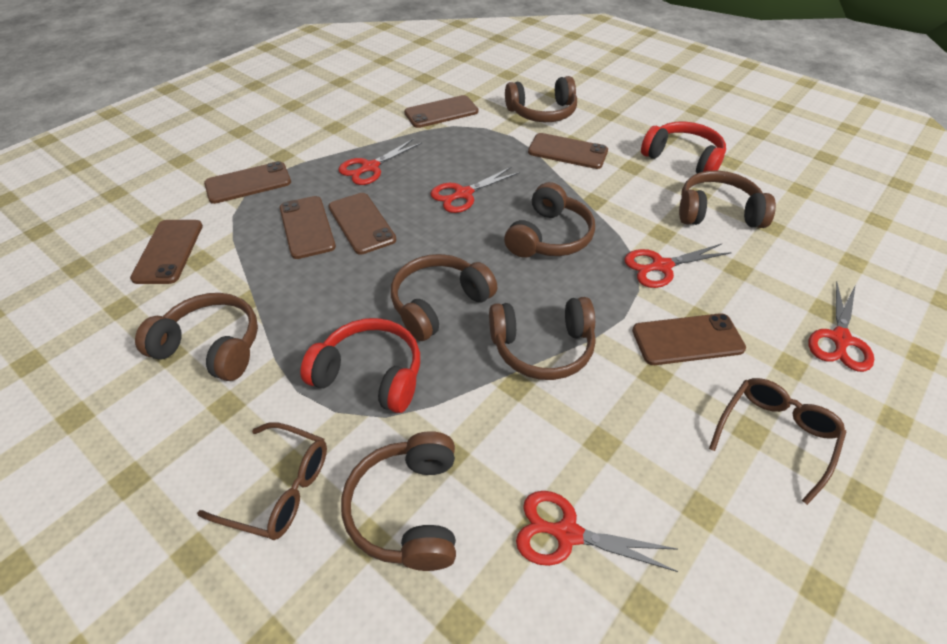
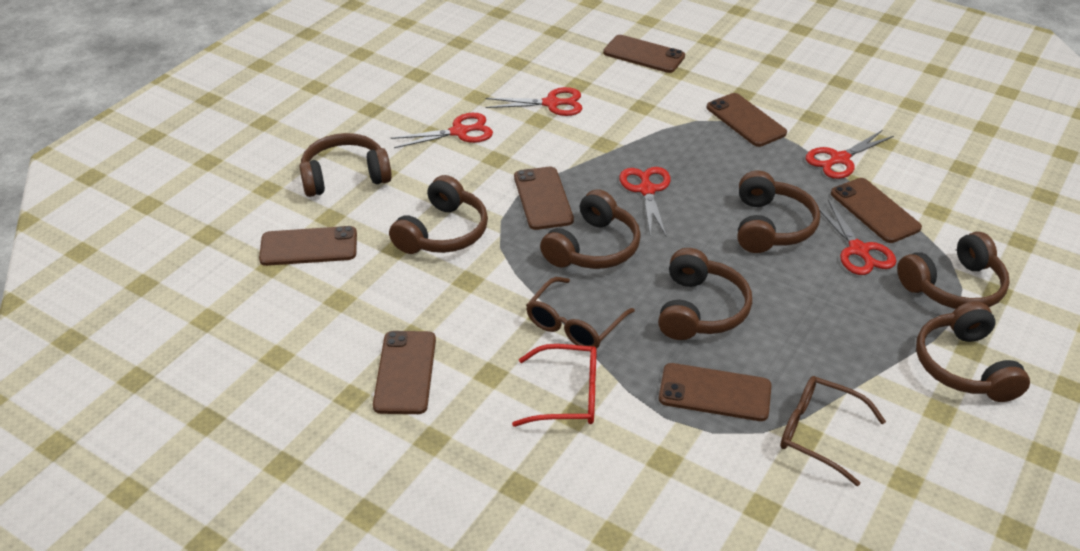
red glasses: none = 0 -> [512,344,597,427] = 1
red headphones: [300,318,420,413] [641,122,726,174] = 2 -> none = 0

